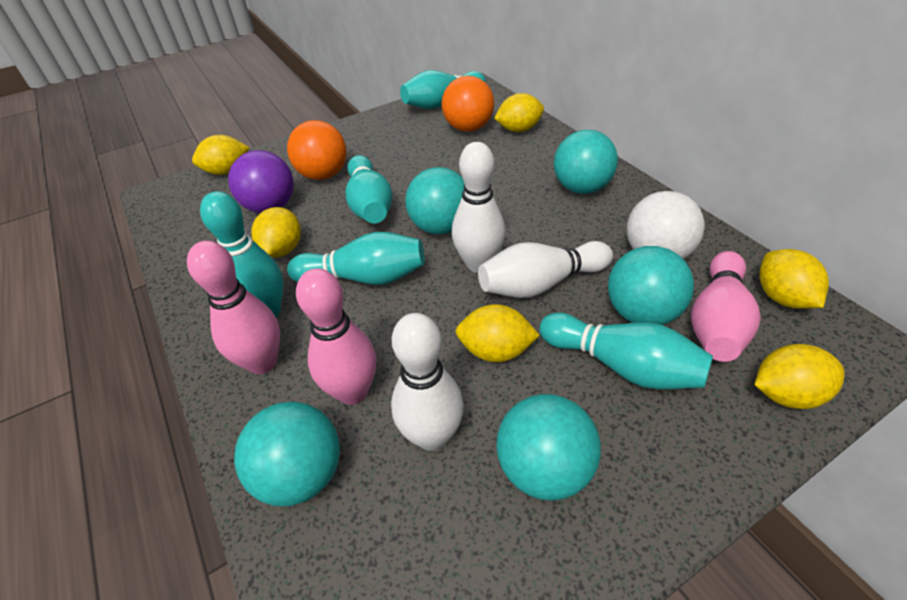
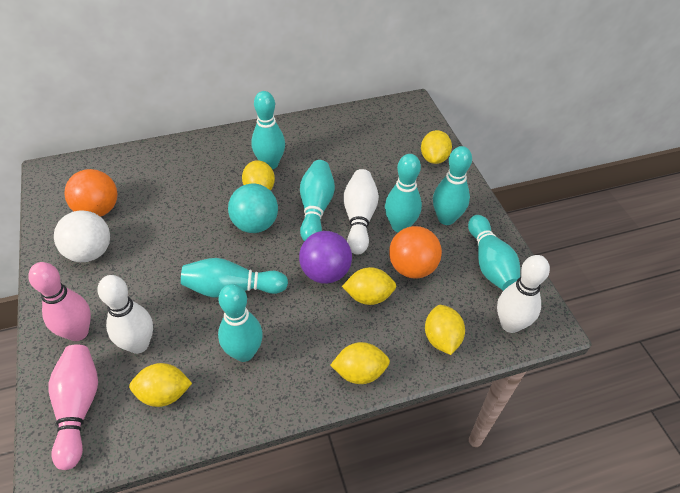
pink bowling pin: [187,241,280,374] [296,268,376,405] [691,251,761,362] = 3 -> [28,262,91,341] [48,344,98,470] = 2
turquoise ball: [234,401,340,506] [405,167,464,234] [496,394,601,501] [554,130,618,194] [608,246,694,325] = 5 -> [228,183,278,233] = 1
turquoise bowling pin: [200,191,283,317] [287,232,425,285] [346,155,392,223] [400,70,486,109] [540,313,713,389] = 5 -> [181,258,288,297] [218,284,263,362] [251,91,285,169] [300,160,335,241] [385,154,422,232] [433,146,472,225] [468,215,520,291] = 7

